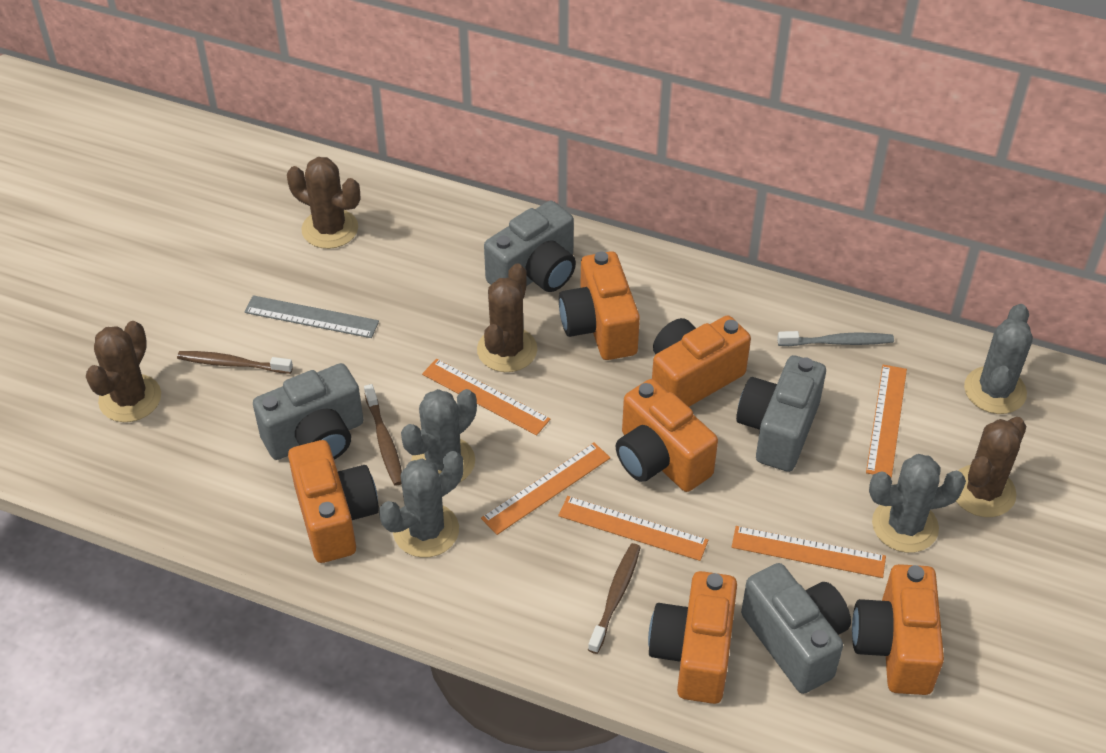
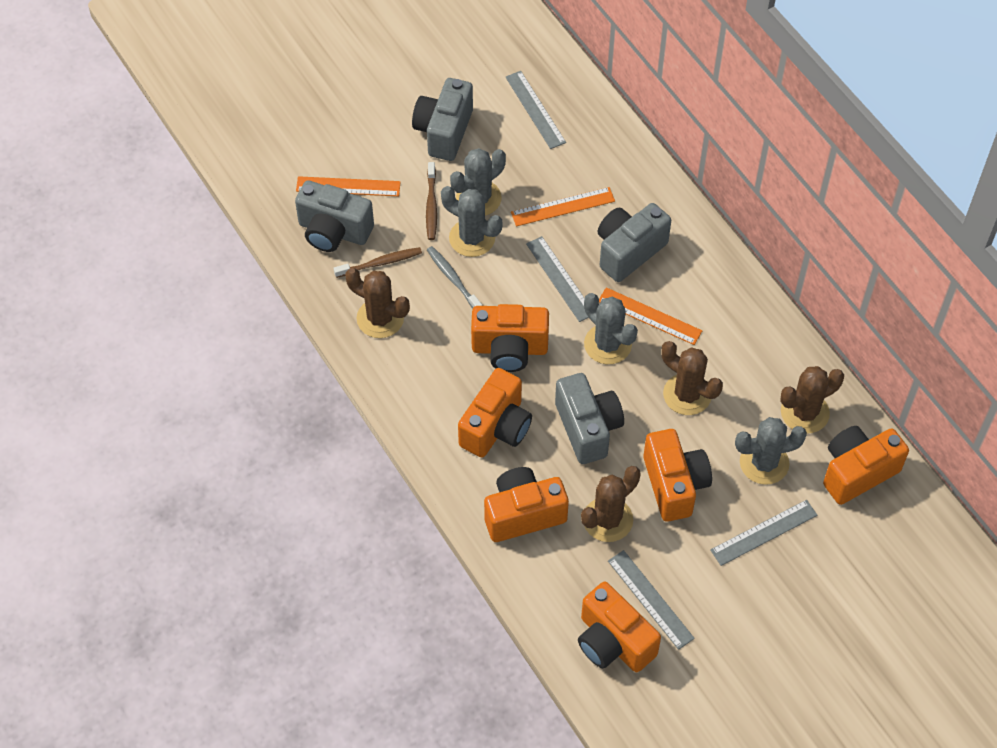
brown toothbrush: [177,351,293,374] [364,384,402,485] [588,543,641,654] = 3 -> [334,247,422,278] [426,162,437,240] = 2
grey ruler: [244,295,379,338] = 1 -> [506,71,566,149] [526,236,589,322] [608,550,695,650] [710,500,817,566] = 4
orange ruler: [422,359,550,436] [481,442,610,535] [558,496,708,561] [732,526,886,578] [866,365,907,478] = 5 -> [296,176,401,196] [511,187,615,226] [599,287,702,345] = 3

